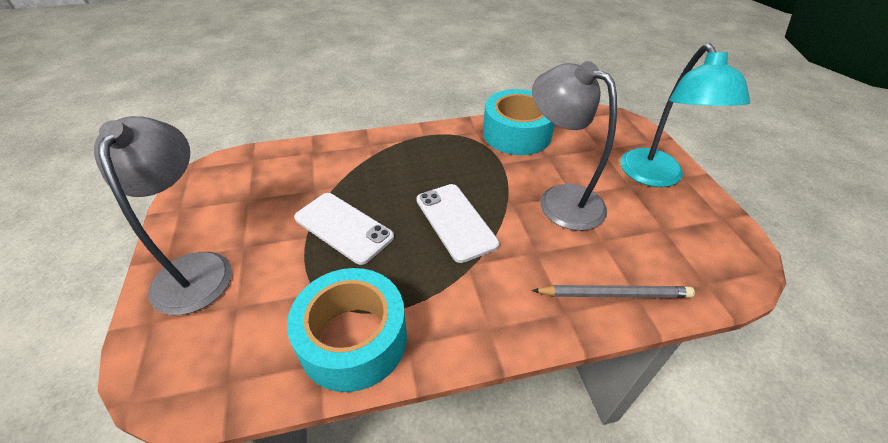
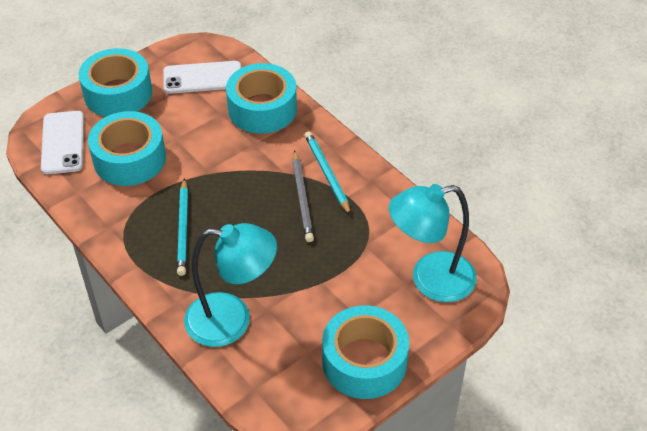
grey lamp: [94,116,232,315] [532,61,617,231] = 2 -> none = 0
turquoise lamp: [620,43,750,187] = 1 -> [184,223,277,347] [389,184,477,303] = 2
turquoise pencil: none = 0 -> [177,178,188,276] [304,131,351,216] = 2
turquoise tape: [287,268,407,392] [483,89,555,155] = 2 -> [79,48,152,117] [88,111,166,186] [226,63,297,134] [322,305,409,399] = 4

